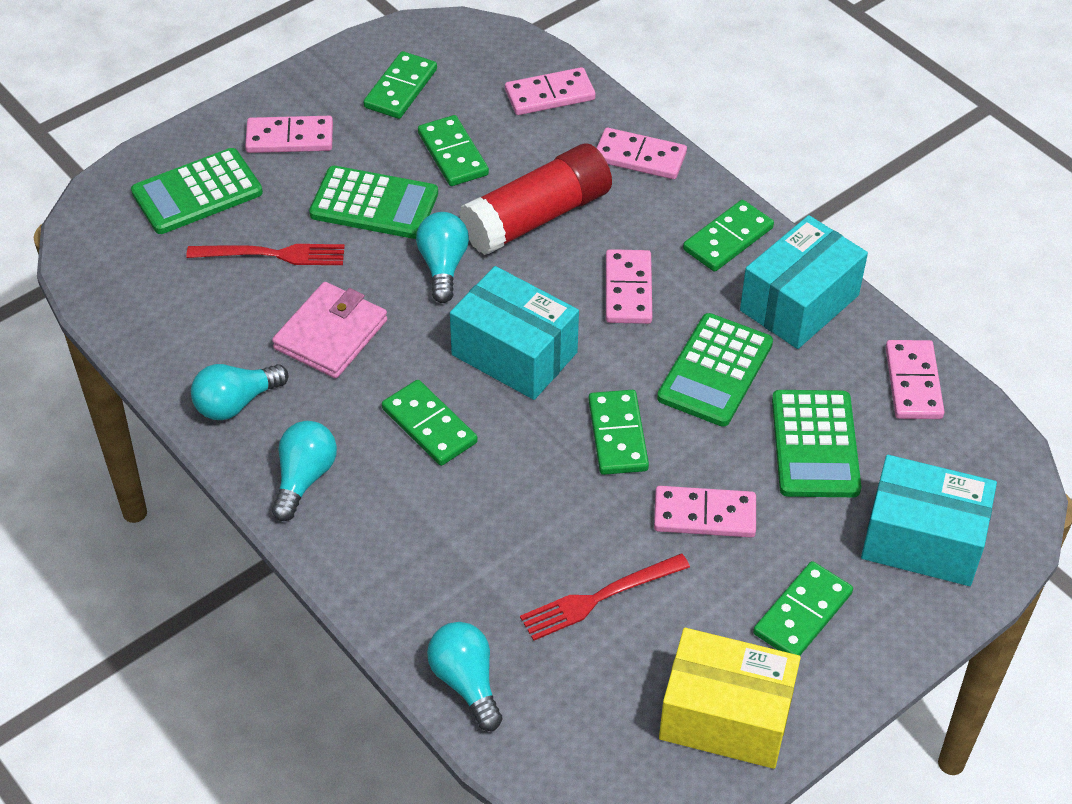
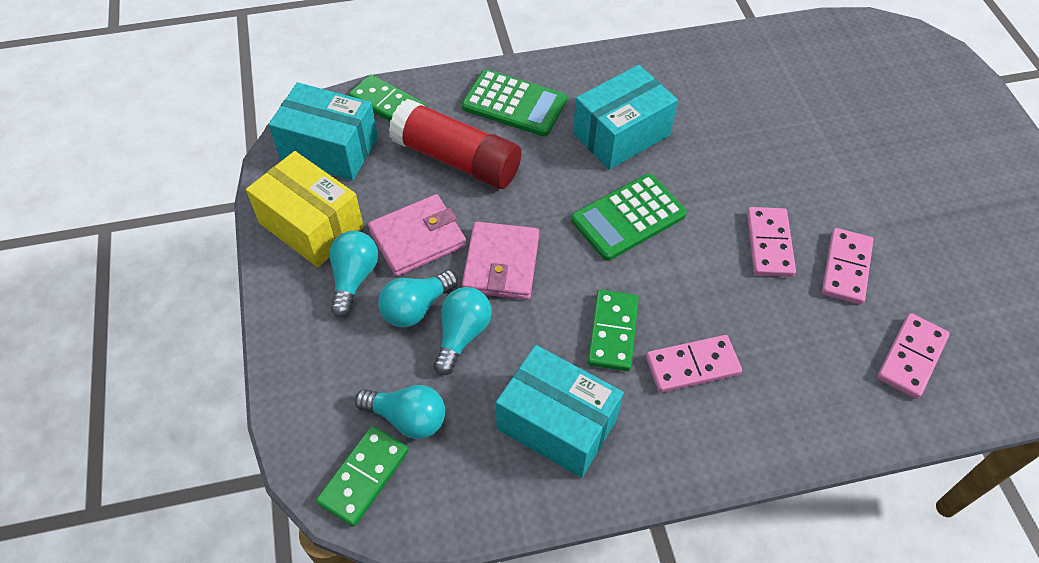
green calculator: [131,148,263,234] [309,166,438,239] [657,313,773,427] [772,390,861,497] = 4 -> [462,69,567,136] [571,174,687,261] = 2
green domino: [364,51,437,119] [382,380,478,466] [418,115,489,186] [588,390,649,475] [683,200,774,272] [753,561,853,656] = 6 -> [316,426,409,527] [349,74,425,121] [587,290,639,371] = 3
pink domino: [245,116,333,153] [505,67,596,115] [597,128,687,179] [606,249,652,324] [654,486,756,538] [885,340,944,419] = 6 -> [646,335,742,393] [747,207,796,277] [822,228,873,305] [877,313,950,399] = 4
pink wallet: [272,282,387,378] = 1 -> [368,194,466,276] [462,222,539,300] = 2
red fork: [186,244,345,265] [520,553,690,641] = 2 -> none = 0

